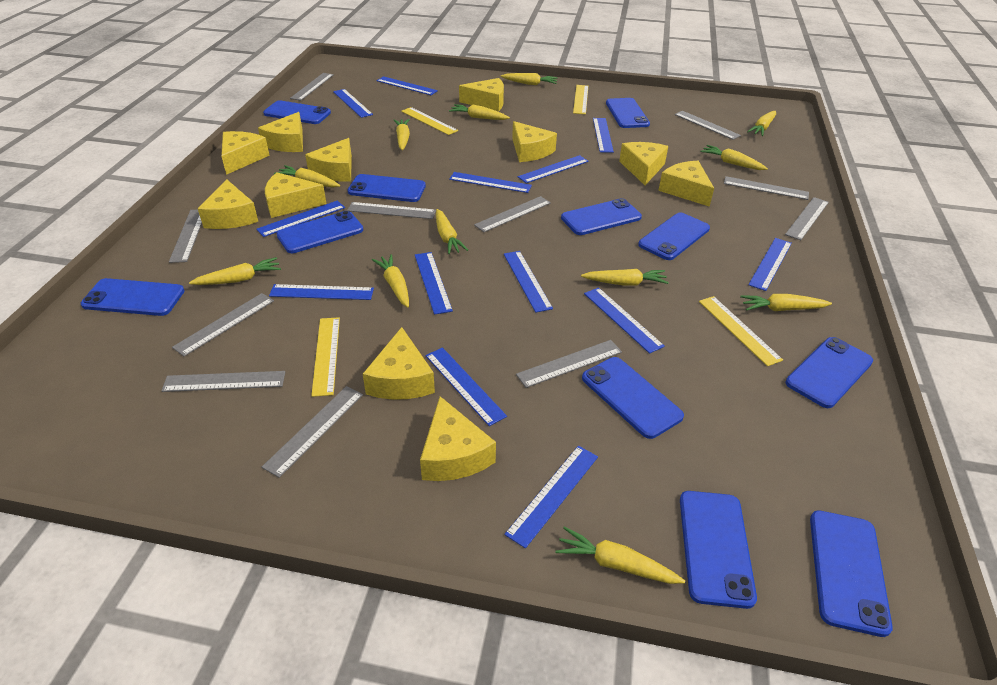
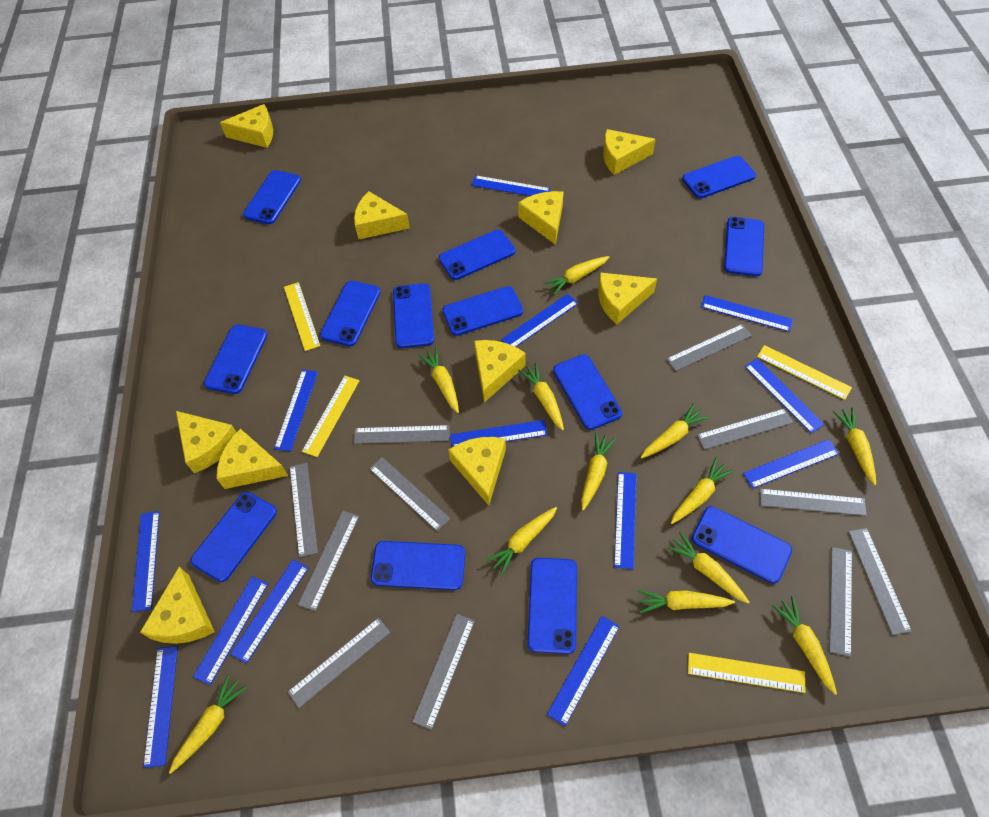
blue phone: [81,278,184,316] [263,100,331,124] [277,211,363,253] [348,174,426,202] [561,198,642,235] [582,357,684,439] [606,98,650,128] [638,213,710,260] [680,491,757,609] [785,337,873,408] [810,510,893,637] = 11 -> [190,492,277,582] [204,324,267,394] [243,170,301,224] [320,281,380,346] [371,541,465,590] [393,283,434,348] [439,230,515,280] [442,286,523,336] [527,558,577,654] [553,354,622,430] [682,156,756,198] [692,506,792,584] [724,217,764,276] = 13
yellow cheese: [198,179,258,229] [221,131,270,175] [258,112,303,152] [265,172,326,218] [305,138,352,182] [363,327,435,400] [420,396,496,481] [459,78,504,112] [512,121,557,162] [619,142,668,185] [658,161,714,207] = 11 -> [140,567,215,644] [176,411,236,473] [216,429,288,489] [220,104,273,148] [354,191,410,239] [448,437,506,505] [474,340,526,403] [518,191,563,245] [598,272,657,324] [603,129,656,175] = 10

